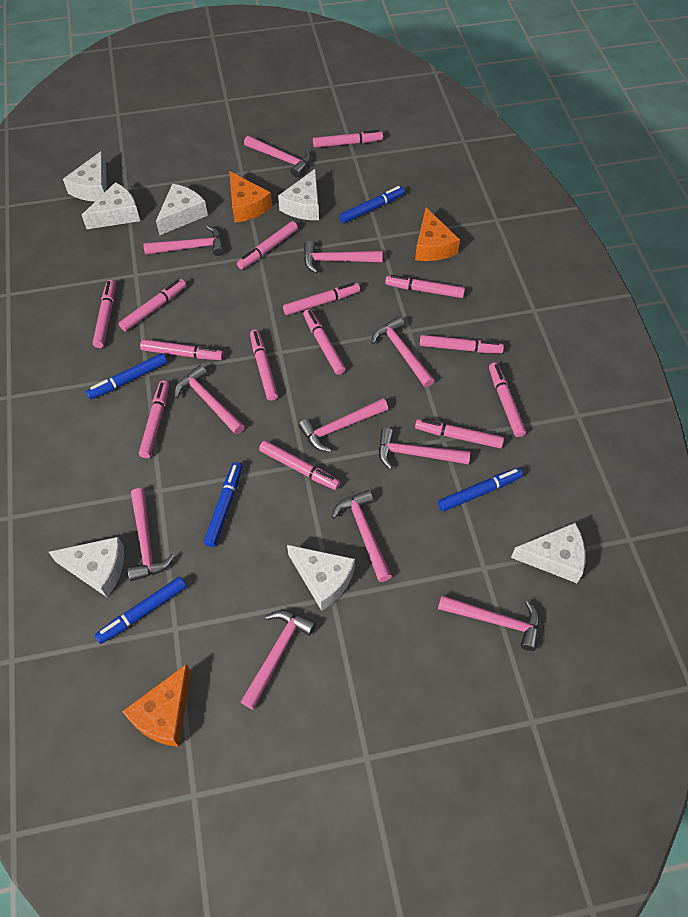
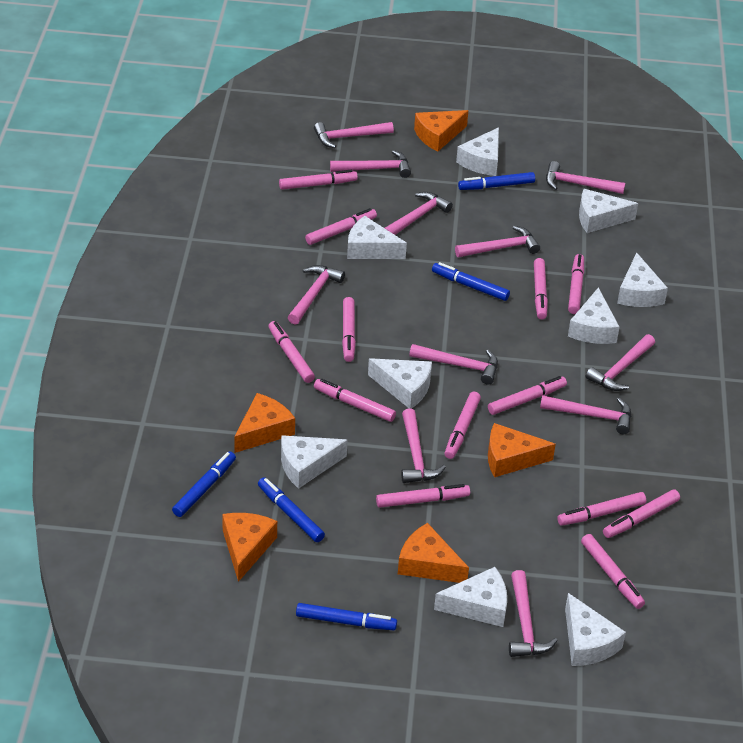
orange cheese: [122,664,191,747] [229,171,272,223] [415,208,460,261] = 3 -> [222,513,277,582] [234,393,295,453] [398,523,469,583] [414,110,469,151] [488,423,556,477] = 5
pink marker: [93,280,116,348] [119,279,186,331] [139,380,169,458] [140,339,224,360] [237,221,298,269] [250,330,278,401] [259,440,340,490] [283,282,360,315] [303,309,346,375] [313,130,383,148] [385,275,465,298] [415,419,504,448] [420,335,504,353] [489,362,526,437] = 14 -> [268,321,315,383] [279,170,358,190] [305,208,377,245] [314,379,396,422] [342,297,356,362] [376,484,470,508] [445,392,481,459] [488,376,567,415] [534,258,548,319] [557,492,646,526] [568,254,584,314] [581,534,645,609] [603,489,680,538] = 13
white cheese: [49,537,124,597] [63,151,107,201] [82,182,140,229] [156,184,208,235] [278,169,319,220] [287,545,355,611] [511,523,586,583] = 7 -> [281,435,348,489] [347,216,407,259] [368,358,432,409] [434,567,507,627] [456,127,499,176] [565,593,626,666] [568,287,619,344] [579,189,638,233] [617,252,668,307] = 9

